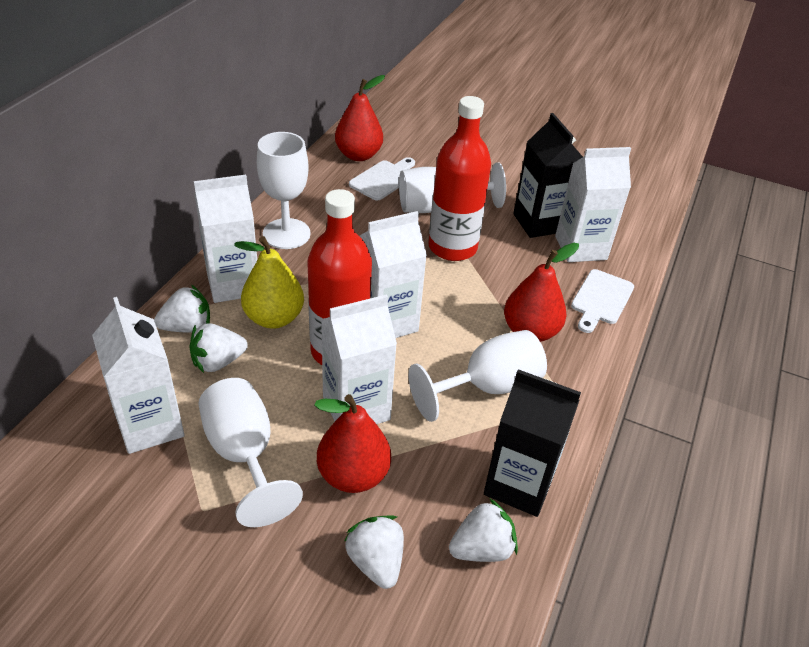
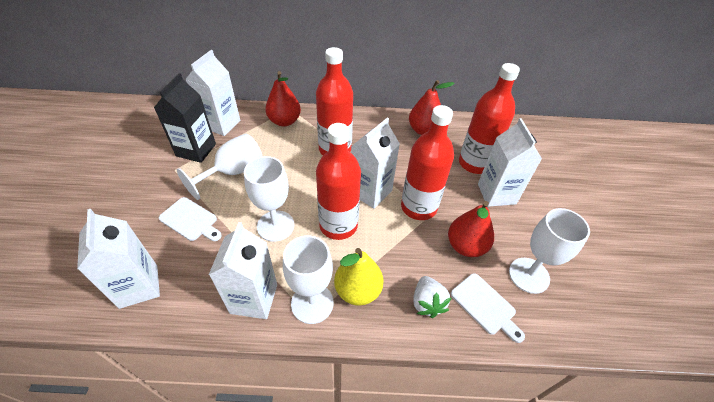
black carton: [484,369,581,517] [513,113,583,238] = 2 -> [154,73,216,163] = 1
red bottle: [307,189,372,365] [428,96,491,261] = 2 -> [316,47,353,155] [316,123,361,240] [401,105,454,220] [459,63,520,174] = 4
white strawberry: [154,285,210,333] [189,323,248,373] [344,516,404,589] [449,499,518,562] = 4 -> [413,276,452,318] = 1

